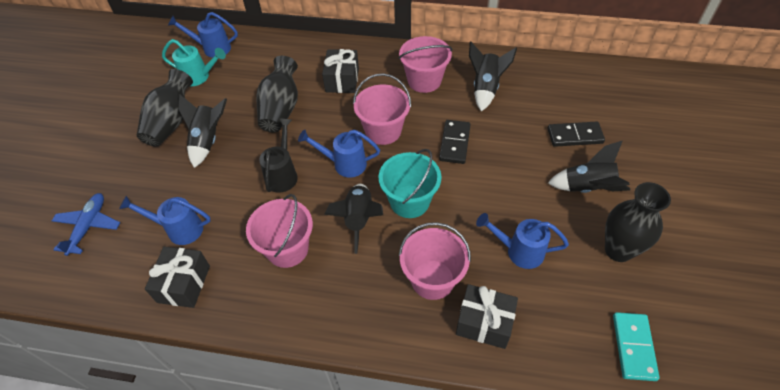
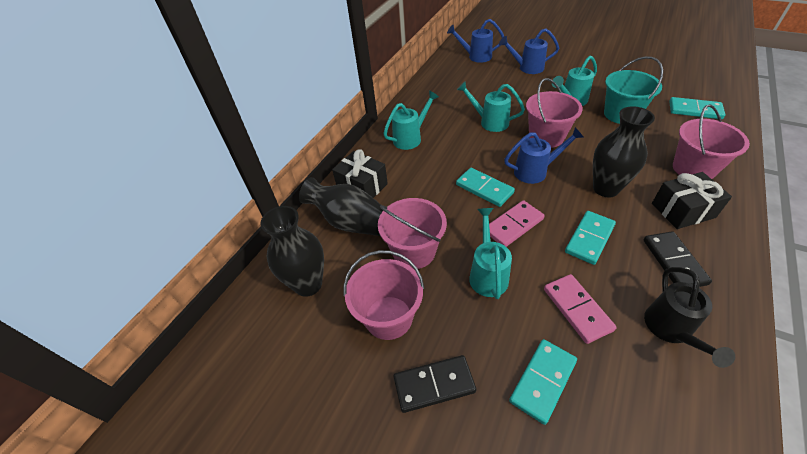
black gift: [145,247,210,308] [322,49,359,93] [456,284,518,349] = 3 -> [332,149,388,198] [652,172,732,229] = 2
black rocket: [178,94,227,168] [324,184,383,254] [469,42,517,111] [548,140,630,193] = 4 -> none = 0
blue plane: [52,193,120,256] = 1 -> none = 0
blue watering can: [119,196,211,245] [168,12,238,58] [298,129,380,178] [476,213,569,269] = 4 -> [447,19,504,63] [499,28,559,74] [504,127,584,184] = 3
pink domino: none = 0 -> [489,200,545,247] [544,274,617,344] = 2
turquoise domino: [613,312,660,381] = 1 -> [456,168,515,207] [509,339,577,425] [565,211,616,265] [669,97,726,119] = 4
turquoise watering can: [162,39,226,86] = 1 -> [383,90,439,150] [457,81,525,132] [469,208,512,299] [552,56,597,106] = 4

